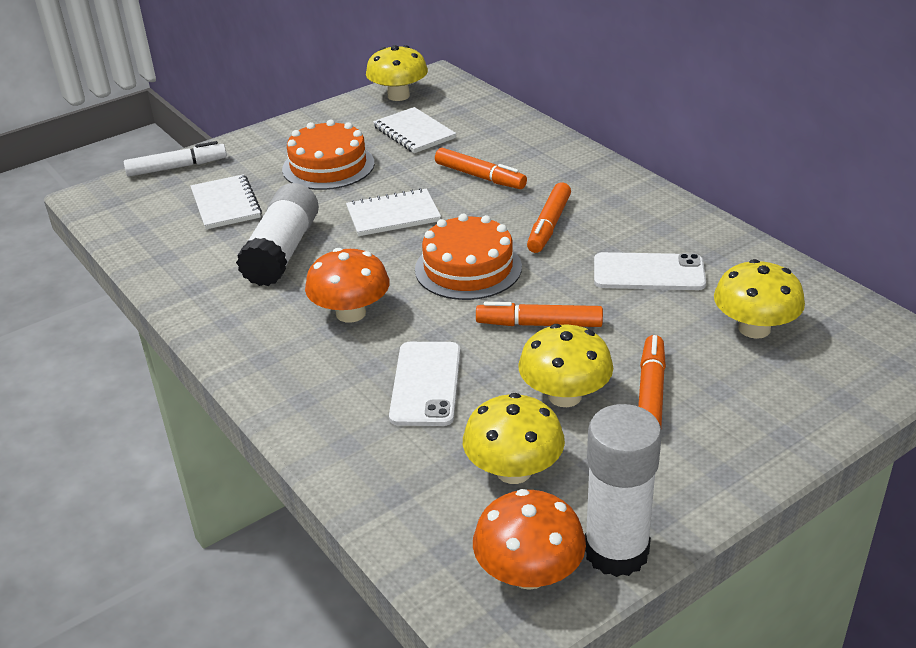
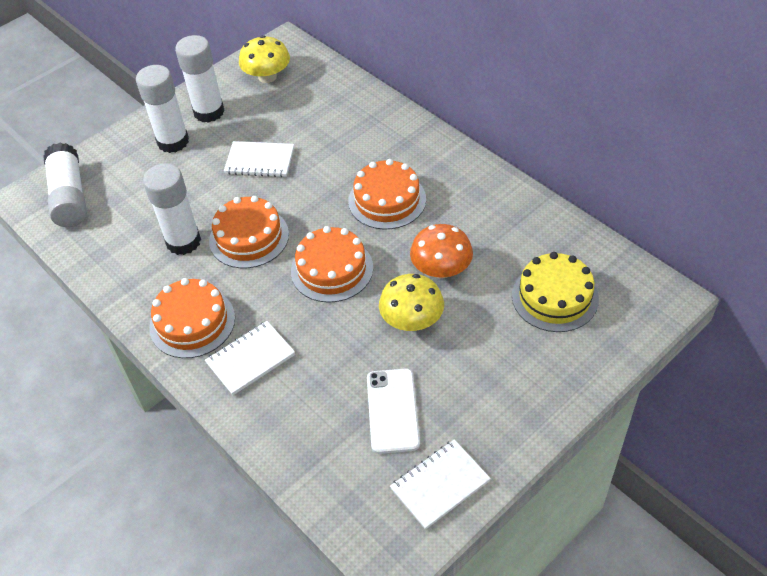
orange cake: [282,119,375,190] [415,214,522,300] = 2 -> [149,278,235,358] [209,196,289,268] [291,226,373,303] [348,159,426,230] = 4
orange marker: [435,148,527,189] [476,302,603,327] [527,182,571,253] [638,335,666,428] = 4 -> none = 0
orange mushroom: [305,248,390,323] [473,489,586,590] = 2 -> [410,224,473,279] = 1
white glue stick: [236,183,319,286] [585,404,662,577] = 2 -> [43,143,87,227] [136,65,189,153] [143,163,201,255] [175,35,225,123] = 4
white marker: [124,141,227,177] = 1 -> none = 0
white phone: [389,342,460,426] [594,252,706,290] = 2 -> [367,368,420,454] = 1
yellow cake: none = 0 -> [512,252,599,332] = 1
yellow mushroom: [366,45,428,101] [463,393,565,484] [518,324,613,407] [714,259,805,339] = 4 -> [239,35,290,83] [379,274,444,331] = 2

